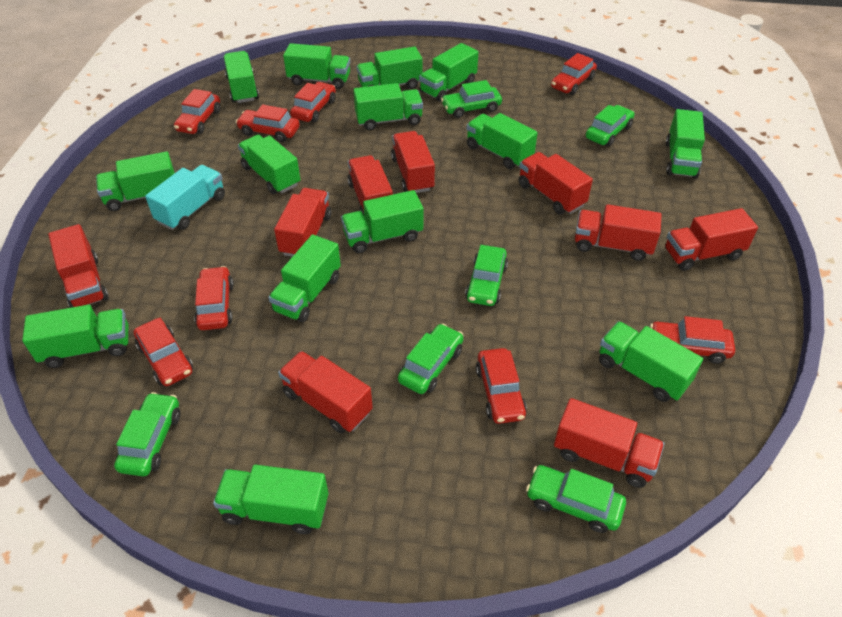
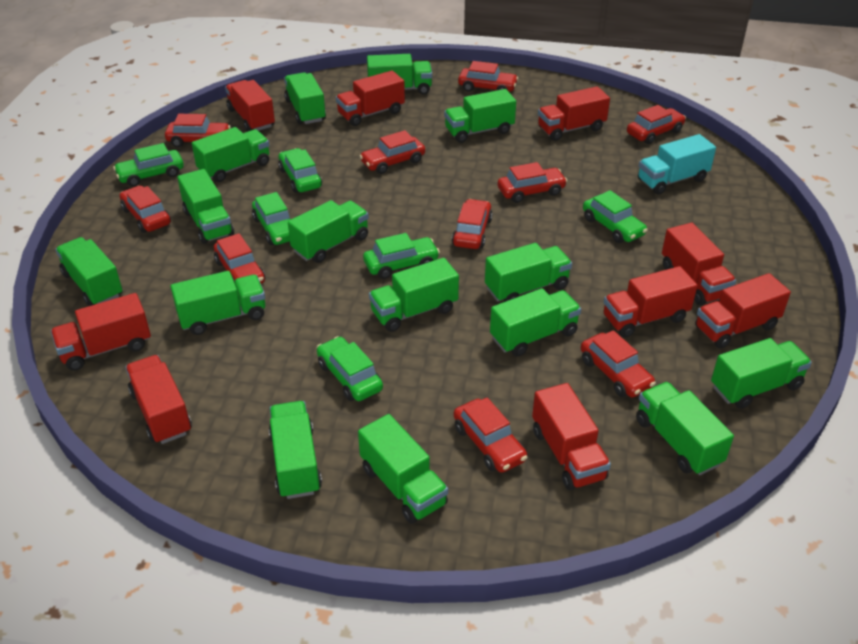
green truck: [22,305,128,368] [96,151,175,211] [213,465,328,534] [224,51,259,103] [238,135,300,194] [268,235,341,322] [283,43,350,89] [341,190,423,253] [353,83,423,131] [356,46,422,89] [419,43,478,102] [466,113,538,169] [599,321,703,402] [666,109,705,178] = 14 -> [55,237,123,306] [171,271,265,335] [177,169,234,244] [192,127,270,182] [269,401,322,499] [284,72,326,124] [288,200,369,263] [358,414,448,524] [367,54,432,95] [369,258,459,332] [444,89,516,143] [485,243,572,302] [490,288,581,356] [636,382,734,475] [711,338,812,409] = 15
red car: [133,318,193,386] [174,89,221,134] [194,266,234,330] [236,105,300,142] [290,82,336,122] [476,348,527,424] [551,53,597,95] [650,316,735,364] = 8 -> [120,185,171,233] [165,114,231,147] [214,233,265,284] [360,130,425,174] [452,199,493,249] [454,398,528,473] [458,61,518,92] [498,162,567,203] [581,330,656,398] [627,105,686,144] = 10

